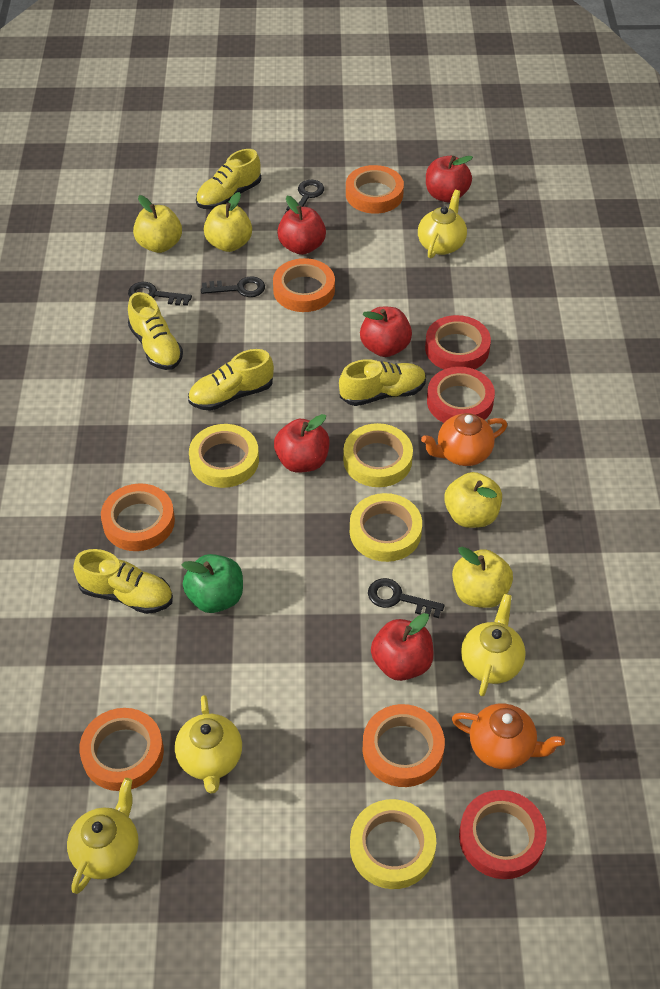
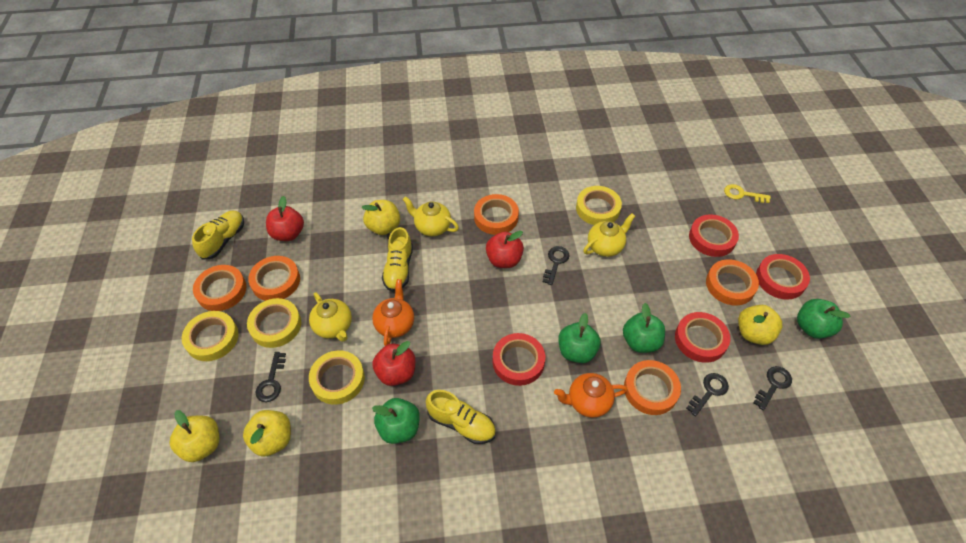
green apple: [182,554,243,613] = 1 -> [372,398,420,444] [559,313,601,363] [623,303,665,353] [797,299,851,339] = 4
red apple: [274,414,330,473] [277,196,326,255] [360,307,412,357] [371,613,434,681] [426,156,473,202] = 5 -> [266,196,304,241] [372,341,415,386] [486,231,524,268] = 3
red tape: [425,315,491,369] [427,367,495,423] [459,790,547,879] = 3 -> [493,333,545,386] [675,312,730,363] [689,214,739,257] [756,254,810,300] = 4
yellow key: none = 0 -> [724,184,771,203] = 1
yellow shoe: [73,549,173,614] [128,292,183,370] [188,349,274,411] [196,149,261,210] [339,359,426,406] = 5 -> [192,211,244,260] [382,227,413,292] [426,390,496,444] = 3
yellow teapot: [67,778,139,894] [175,695,242,794] [418,190,467,258] [461,594,526,696] = 4 -> [309,292,352,342] [402,196,459,236] [583,213,635,257] = 3

